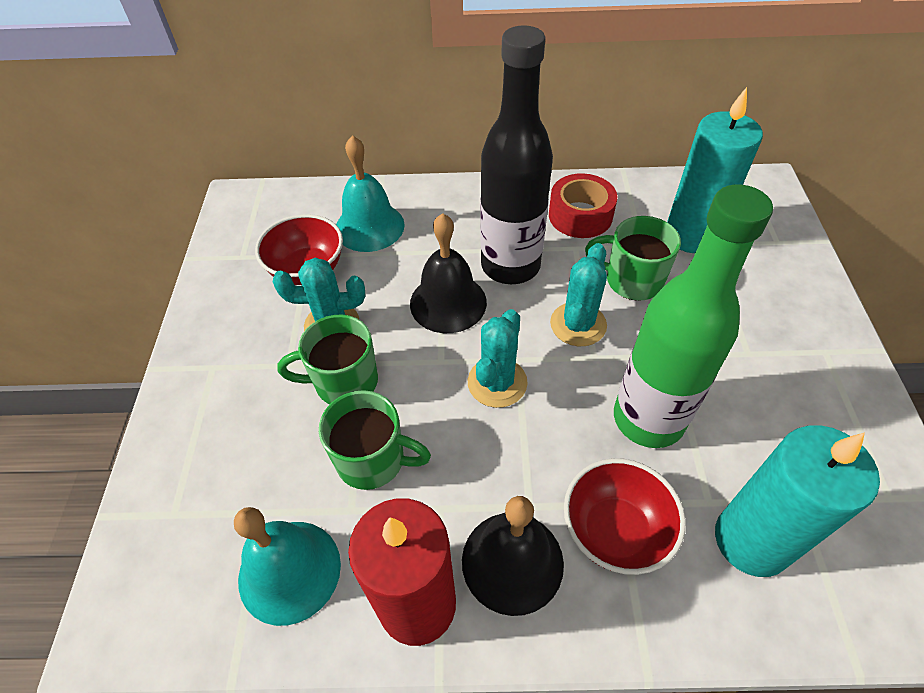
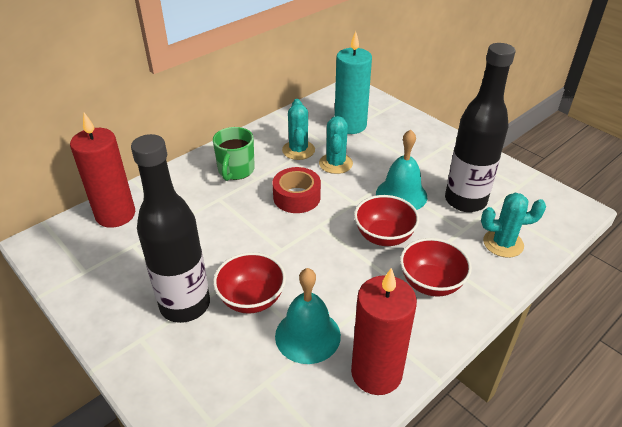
black bell: [410,213,487,333] [462,496,564,616] = 2 -> none = 0
black bottle: [480,25,553,284] = 1 -> [131,134,210,323] [445,43,516,212] = 2
green bottle: [614,184,773,448] = 1 -> none = 0
green mug: [278,315,378,404] [319,390,431,490] [585,216,681,301] = 3 -> [213,127,255,181] = 1
red bowl: [255,214,343,285] [564,458,686,575] = 2 -> [213,252,286,314] [354,195,419,246] [400,238,472,297] = 3
red candle: [348,498,456,646] = 1 -> [70,113,135,228] [351,268,417,395] = 2
turquoise candle: [667,87,763,253] [715,425,880,577] = 2 -> [335,31,372,134] = 1

